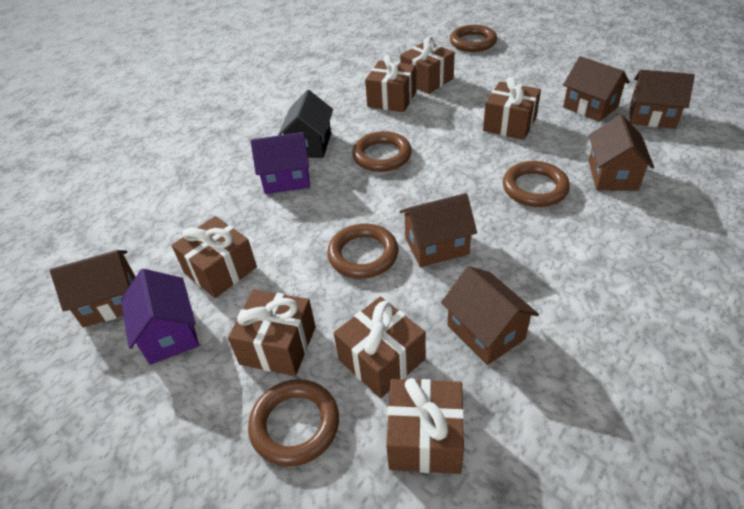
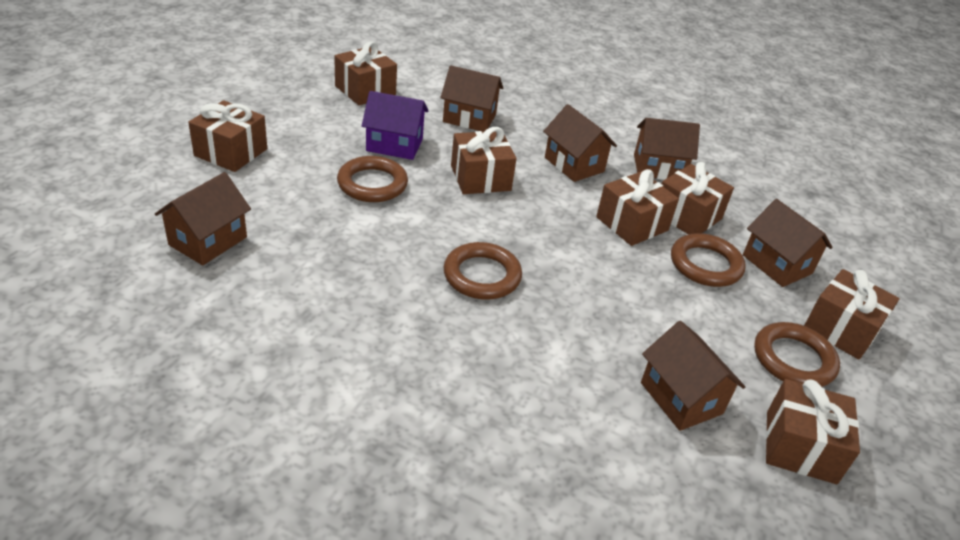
black house: [278,90,333,158] = 1 -> none = 0
brown ring: [248,379,339,466] [327,224,398,279] [352,131,412,172] [450,25,497,52] [503,161,570,207] = 5 -> [337,156,408,202] [443,242,522,299] [671,233,746,287] [754,322,840,387] = 4
purple house: [121,269,199,365] [250,132,310,194] = 2 -> [362,91,429,160] = 1

